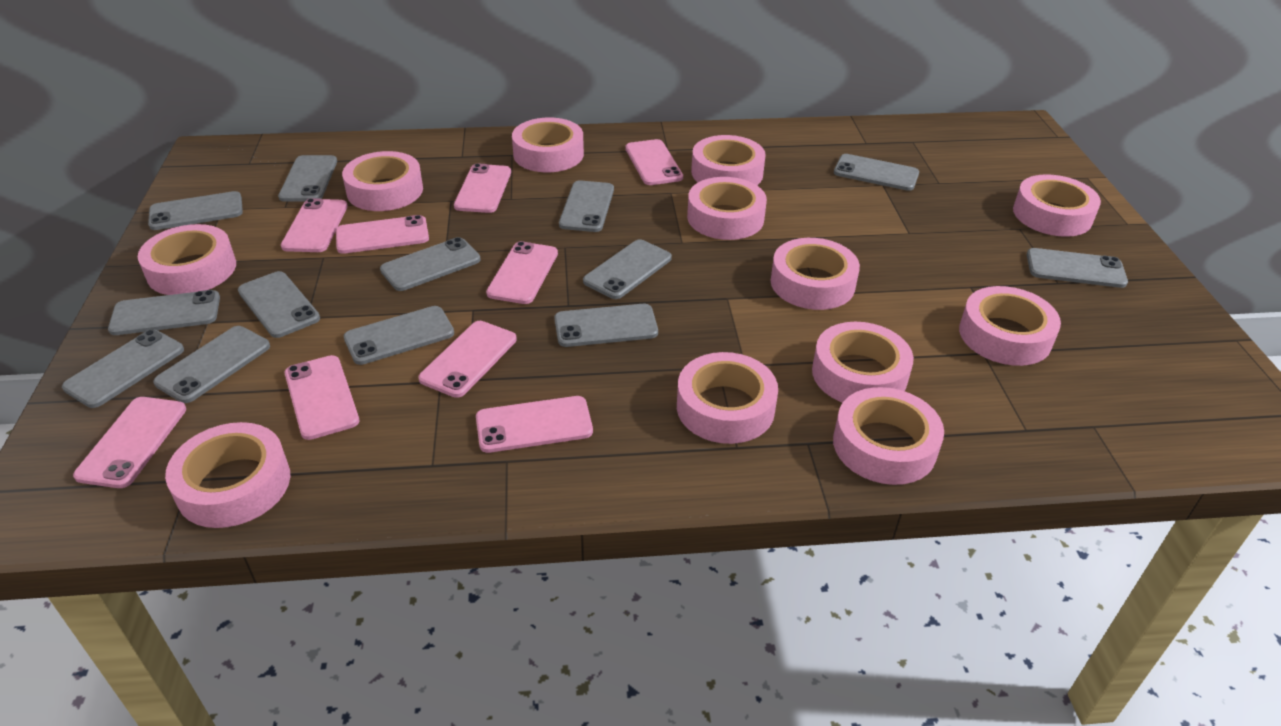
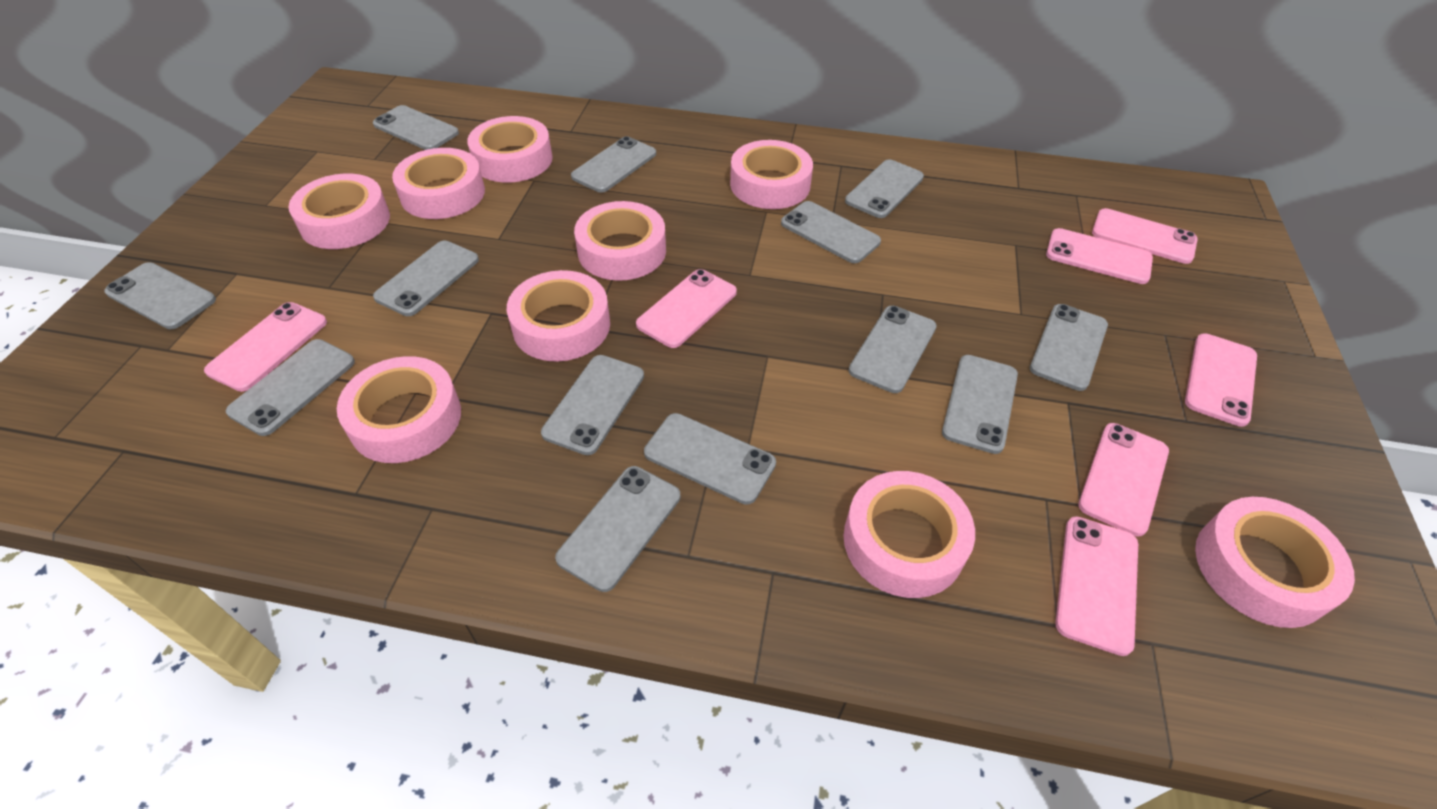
pink phone: [73,397,186,488] [281,198,348,252] [285,355,359,440] [336,215,429,254] [418,321,517,398] [454,163,511,213] [476,396,593,453] [486,241,558,304] [625,139,683,185] = 9 -> [204,302,327,392] [636,269,737,348] [1046,228,1153,284] [1056,516,1138,656] [1078,423,1169,536] [1092,208,1198,264] [1185,333,1257,427] = 7
pink tape: [138,224,236,295] [165,422,290,528] [342,151,423,211] [512,117,584,172] [677,352,778,444] [687,177,767,240] [691,135,766,185] [771,238,860,310] [812,322,914,403] [833,387,944,485] [959,286,1061,366] [1013,174,1101,237] = 12 -> [289,173,390,249] [337,356,461,463] [392,148,485,219] [467,116,553,183] [507,270,610,362] [574,201,666,281] [730,140,813,209] [844,471,975,598] [1195,497,1355,628] = 9

